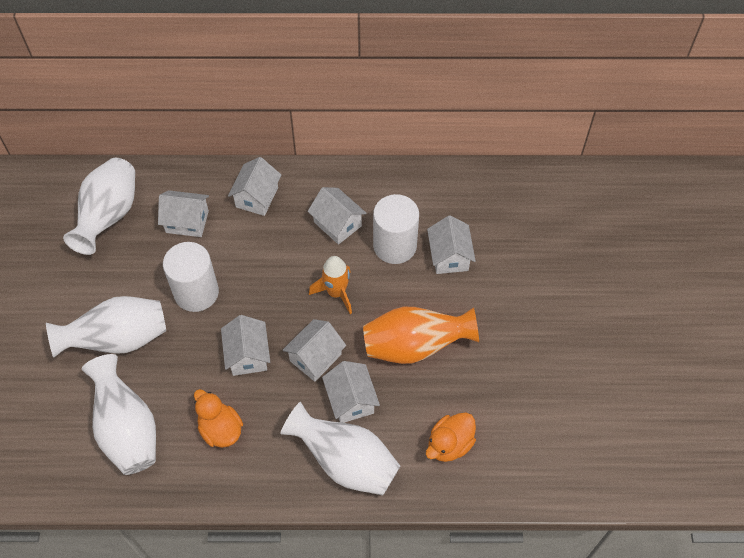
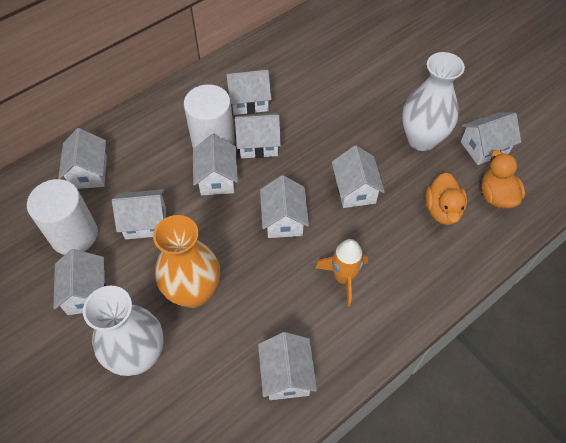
white house: [158,190,209,237] [221,315,270,376] [228,157,281,216] [283,319,346,382] [308,187,366,245] [322,361,380,423] [427,215,476,274] = 7 -> [53,249,106,315] [58,128,107,189] [112,189,166,239] [193,134,238,195] [226,70,272,115] [235,113,281,158] [258,332,317,400] [260,175,309,238] [332,146,385,208] [461,112,521,165] = 10
white vase: [46,296,166,358] [63,158,135,255] [82,354,156,475] [280,402,400,495] = 4 -> [83,286,164,376] [402,52,465,151] = 2

